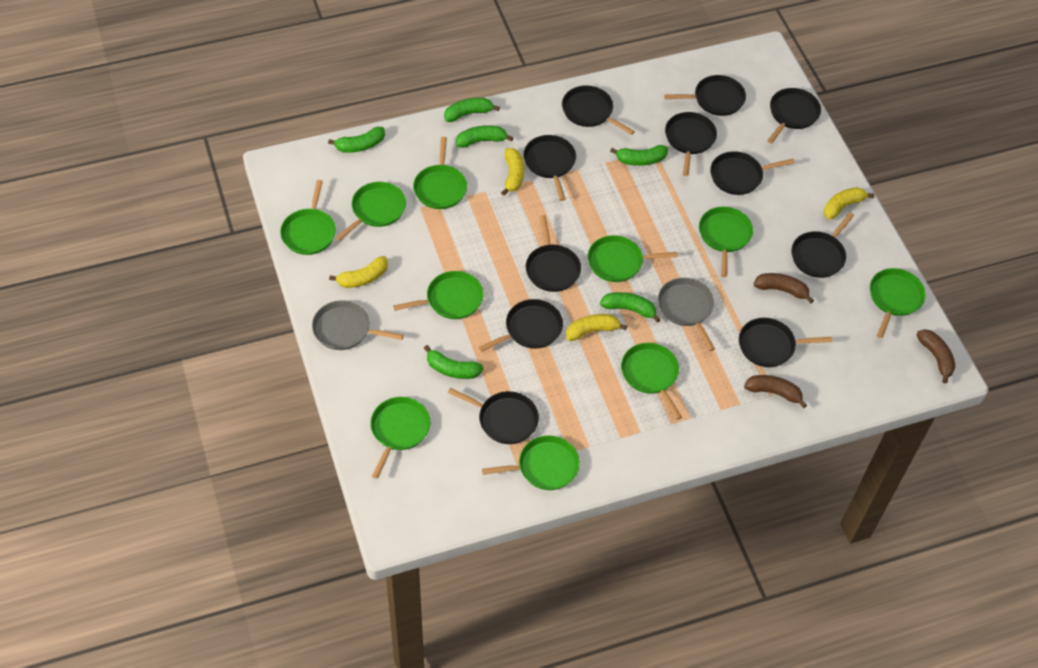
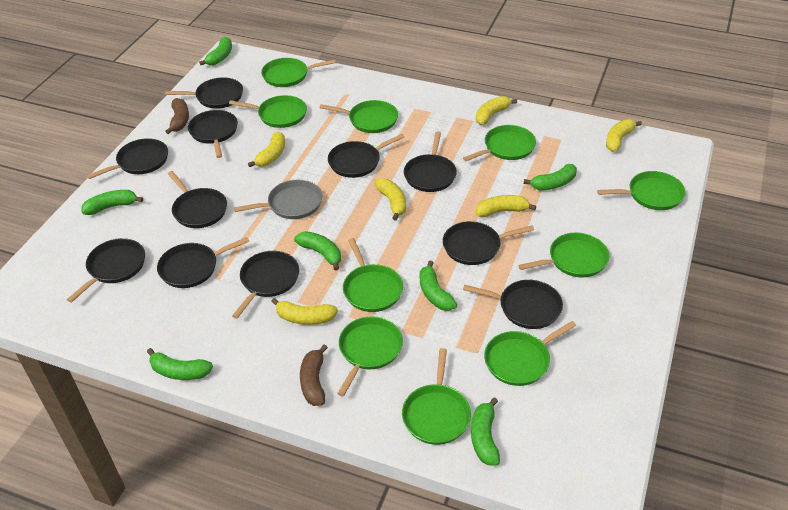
brown banana: [744,375,807,408] [753,273,814,304] [916,329,956,384] = 3 -> [165,98,189,134] [300,344,328,406] = 2
green banana: [328,127,385,153] [424,345,483,379] [444,98,500,122] [456,125,513,148] [600,292,661,323] [610,145,668,166] = 6 -> [81,190,143,215] [147,348,213,380] [199,37,232,65] [294,231,341,271] [420,261,457,311] [471,397,500,466] [524,164,577,190] = 7
grey pan: [312,300,404,350] [658,278,715,351] = 2 -> [234,180,322,219] = 1
yellow banana: [329,256,388,288] [501,148,524,195] [566,314,627,341] [824,187,874,220] = 4 -> [248,132,285,167] [271,298,338,325] [374,178,406,221] [476,96,517,125] [476,195,536,217] [606,119,642,152] = 6

